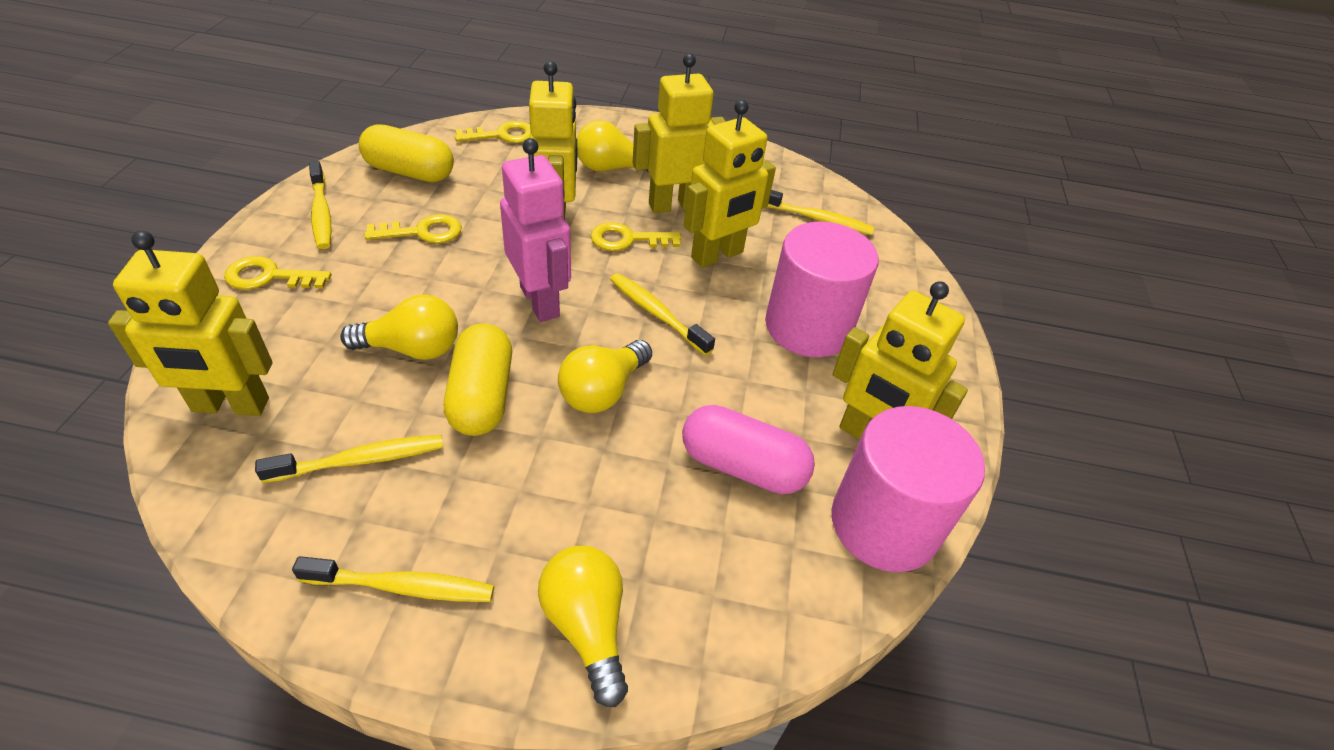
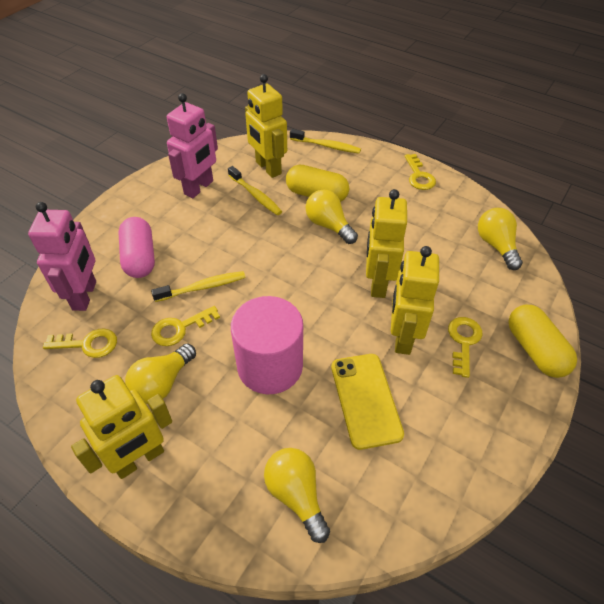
pink cylinder: [765,221,879,357] [831,406,985,572] = 2 -> [231,296,303,394] = 1
pink robot: [500,138,571,322] = 1 -> [28,202,96,311] [167,93,218,198] = 2
yellow phone: none = 0 -> [331,354,404,450] = 1
yellow robot: [108,231,273,416] [529,61,577,219] [633,53,726,213] [684,100,776,268] [832,281,968,439] = 5 -> [71,375,172,479] [245,74,287,178] [366,189,407,298] [391,246,439,355] = 4
yellow toothbrush: [255,435,443,483] [292,556,494,602] [309,161,332,249] [610,273,715,356] [767,190,874,235] = 5 -> [151,271,246,302] [228,166,282,215] [290,129,361,154] = 3

